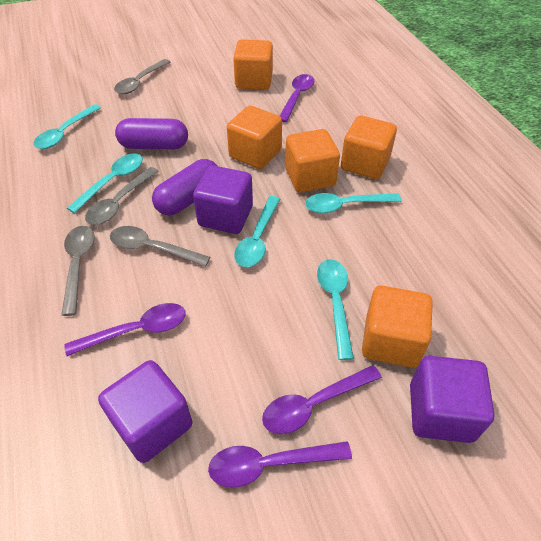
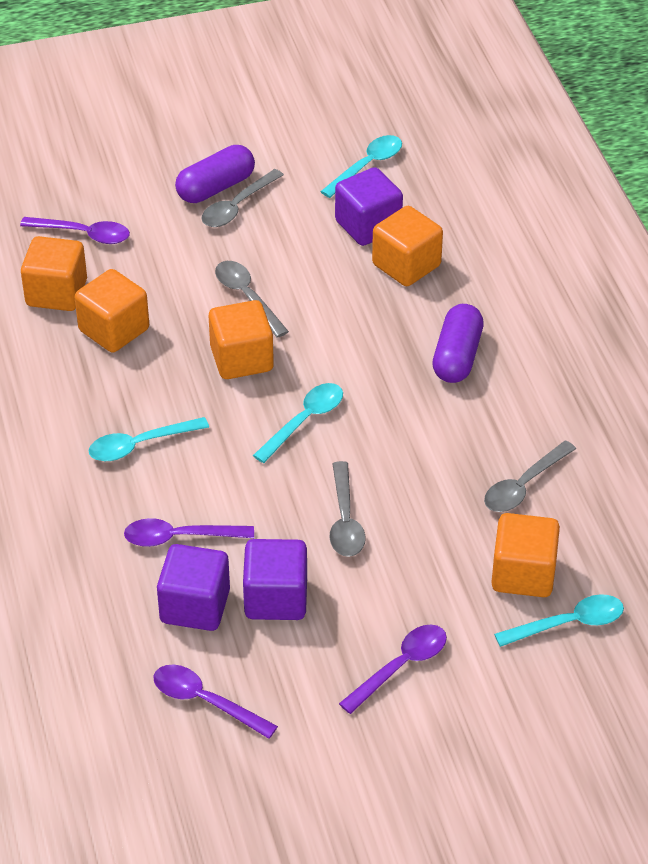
turquoise spoon: [33,104,101,149] [67,154,143,213] [234,196,280,267] [305,193,402,213] [317,259,354,360] = 5 -> [89,417,209,461] [253,383,343,463] [320,135,402,198] [494,594,624,647] = 4

